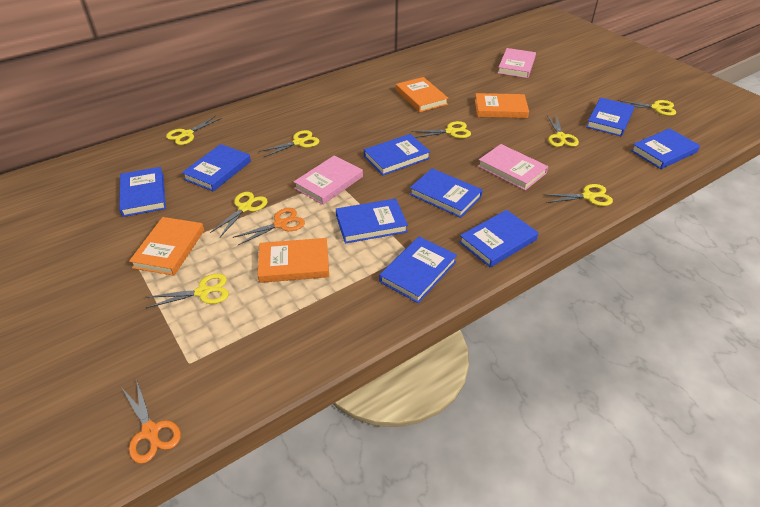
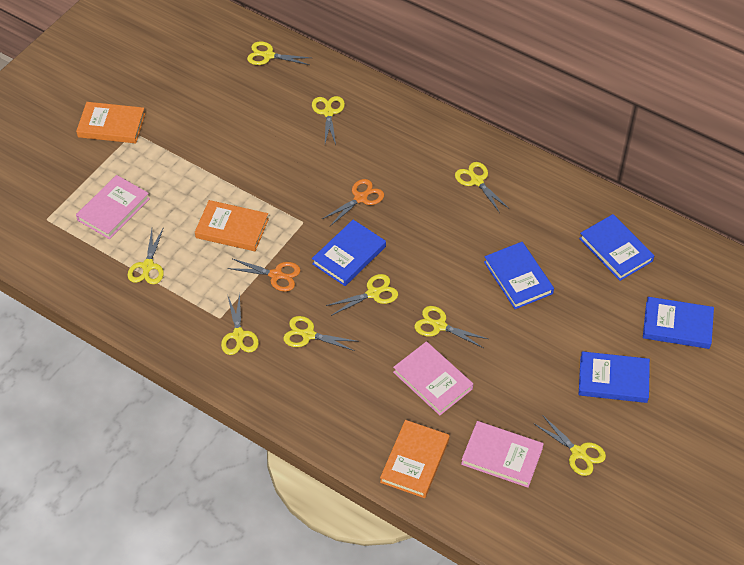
blue book: [119,167,166,217] [182,144,251,192] [336,199,408,244] [364,134,431,175] [379,236,457,303] [410,168,483,218] [459,210,539,268] [586,98,635,136] [631,128,700,169] = 9 -> [312,220,386,286] [484,242,554,309] [579,214,654,281] [579,351,650,403] [643,297,714,349] = 5
orange book: [129,217,204,276] [258,238,329,283] [396,77,448,112] [475,93,529,118] = 4 -> [76,102,145,143] [195,200,269,251] [380,420,450,498] = 3
yellow scissors: [146,274,229,308] [166,115,222,145] [210,192,268,237] [259,130,320,157] [411,121,471,138] [543,184,613,206] [547,114,579,147] [617,100,676,116] = 8 -> [127,227,164,284] [221,293,259,355] [247,41,311,65] [283,316,359,351] [312,96,345,145] [326,274,398,316] [415,306,488,348] [455,162,510,213] [534,415,606,476] = 9

